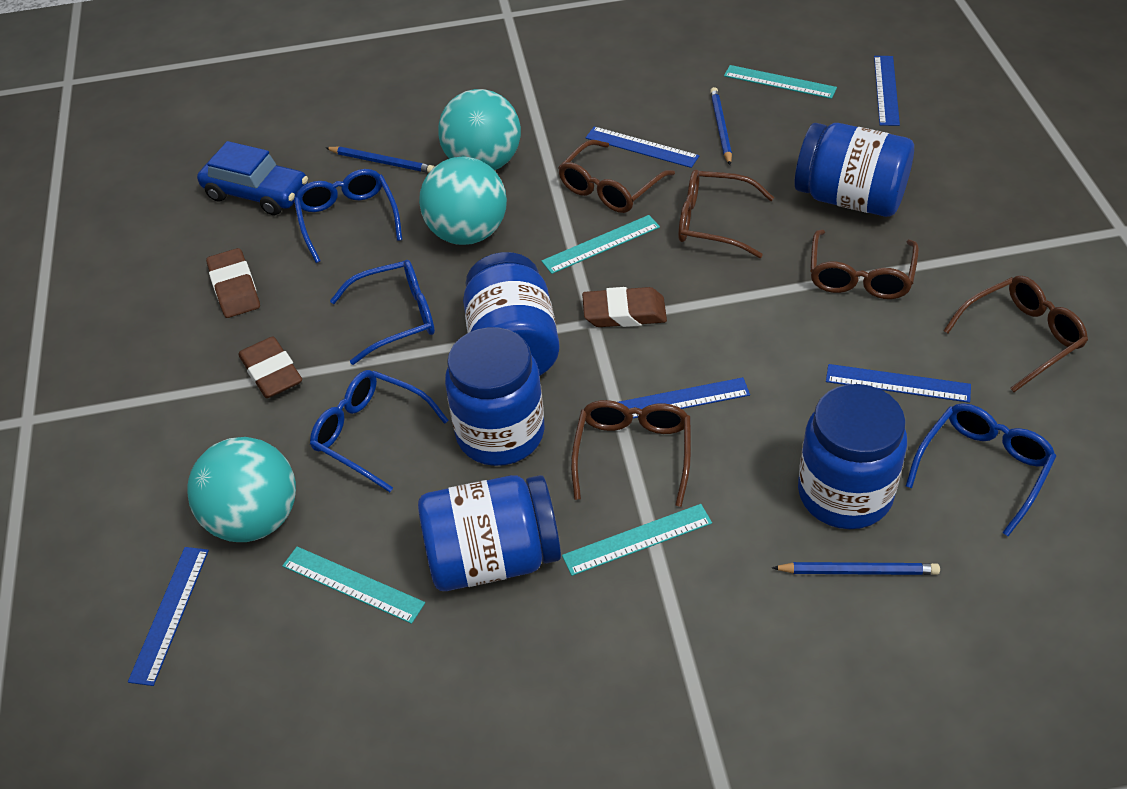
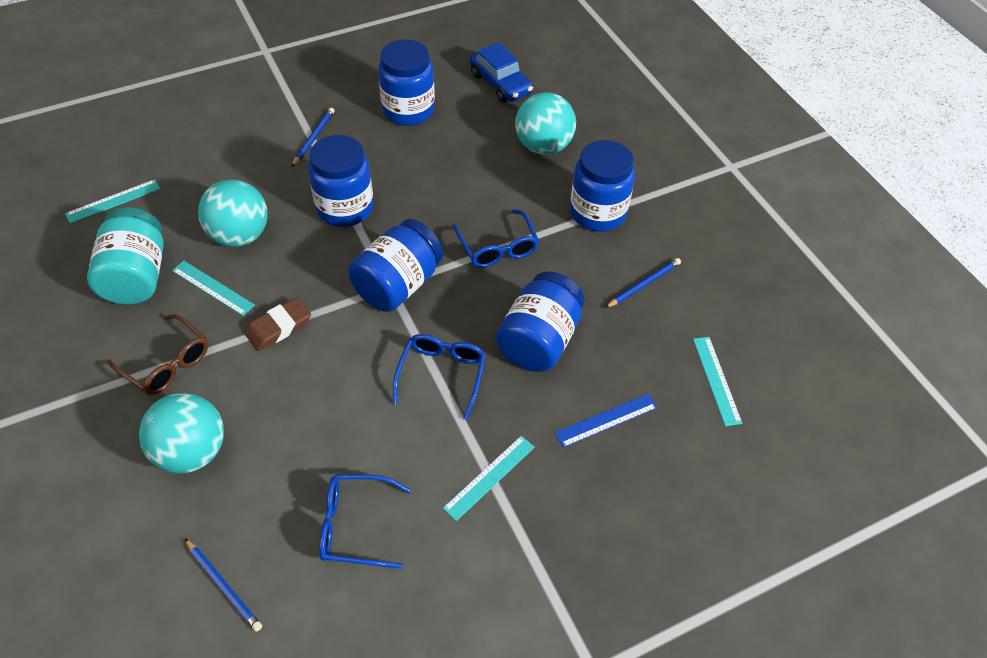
blue glasses: [294,169,402,263] [310,370,449,492] [330,260,435,365] [906,403,1057,536] = 4 -> [319,474,411,569] [393,334,486,420] [453,209,539,268] = 3
blue ruler: [128,547,209,686] [585,126,699,168] [618,377,750,418] [826,364,971,403] [874,56,900,126] = 5 -> [555,394,658,448] = 1
brown eraser: [206,248,260,318] [238,336,302,398] [582,287,667,327] = 3 -> [245,297,311,351] = 1
brown glasses: [558,140,675,213] [571,400,691,507] [678,169,774,258] [810,230,919,299] [943,276,1088,392] = 5 -> [107,314,209,395] = 1
turquoise jar: none = 0 -> [87,207,164,305] = 1

